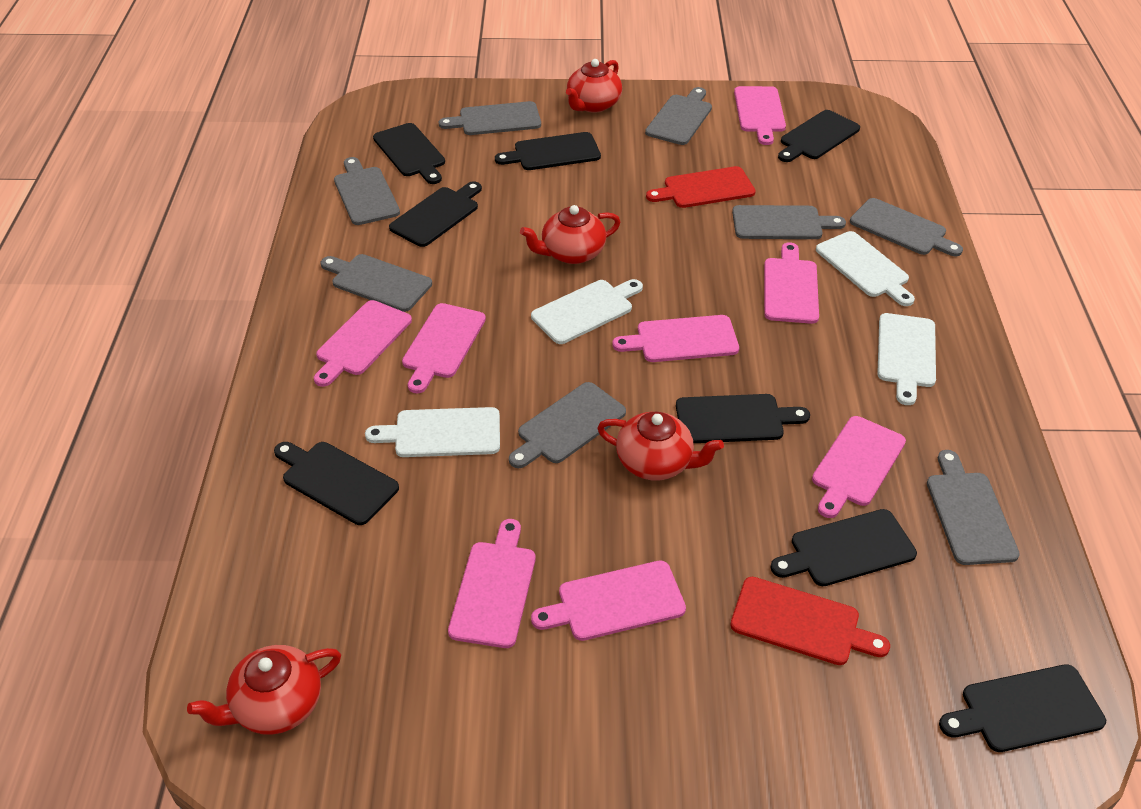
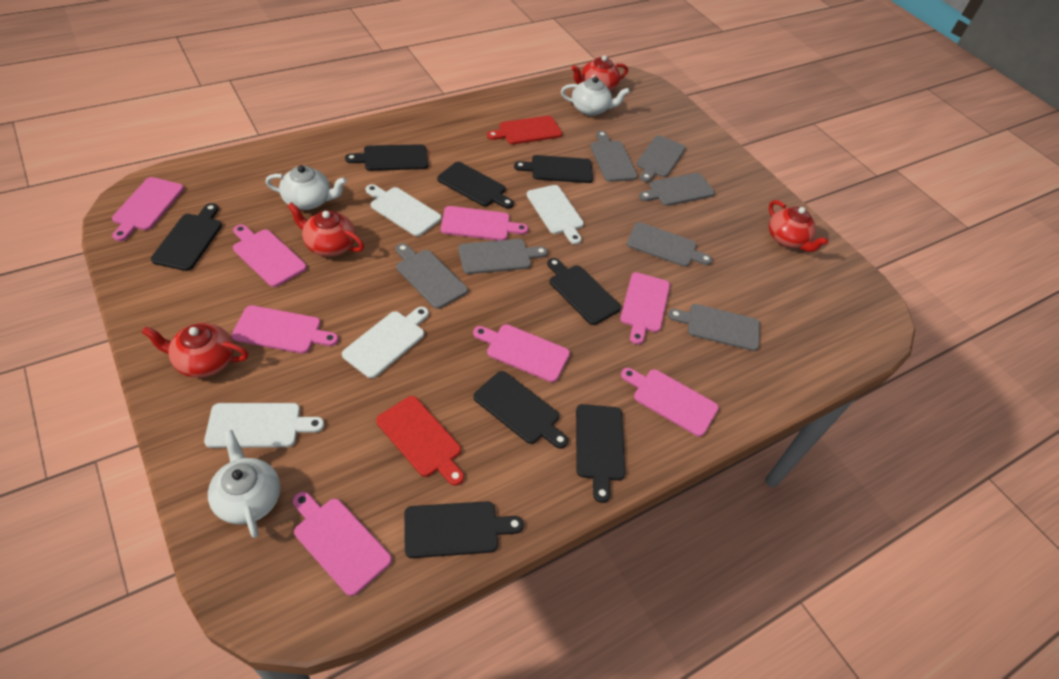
grey cutting board: [321,254,432,312] [334,157,400,225] [439,101,541,135] [509,382,626,468] [645,87,712,145] [732,205,846,239] [850,198,963,256] [927,450,1020,565] = 8 -> [396,243,468,309] [458,239,548,274] [590,131,638,182] [627,222,712,267] [636,135,686,182] [639,173,715,206] [668,304,760,351] = 7
white teapot: none = 0 -> [208,430,280,538] [266,165,347,210] [561,77,630,116] = 3

